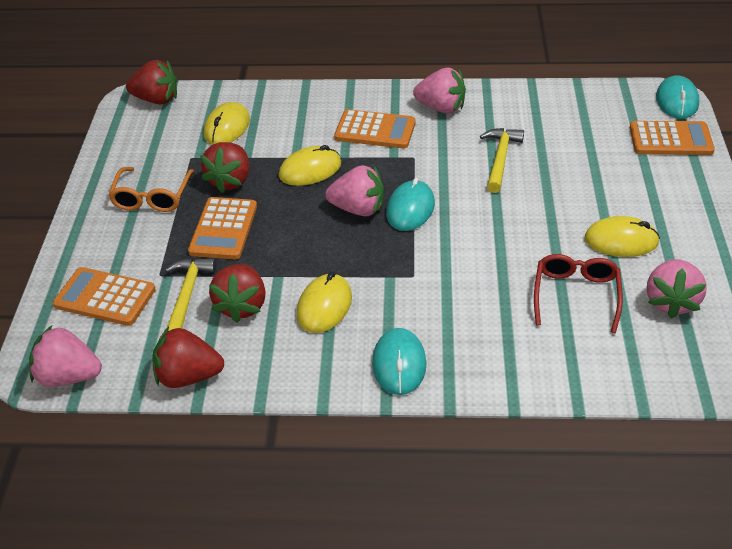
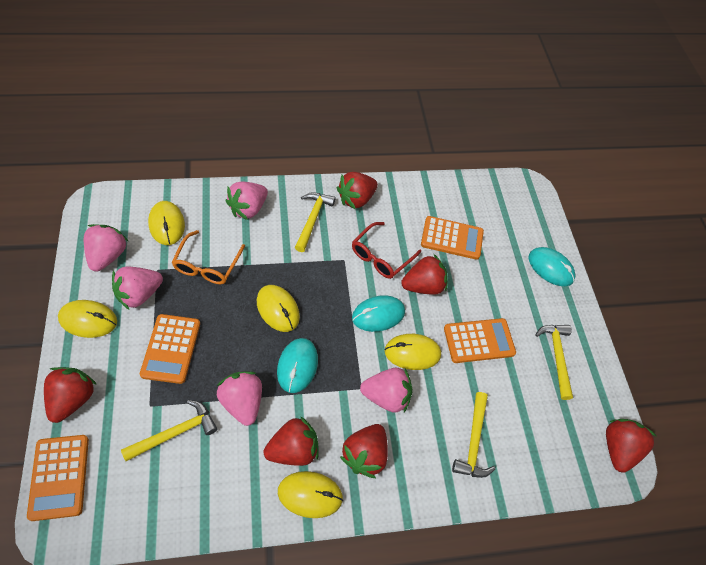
pink strawberry: [29,326,102,387] [325,165,384,216] [413,67,466,114] [647,259,707,319] = 4 -> [84,224,128,272] [112,266,163,309] [217,371,262,426] [225,182,268,220] [360,368,413,413] = 5
red strawberry: [126,60,177,105] [152,327,224,388] [200,142,249,193] [209,264,266,323] = 4 -> [44,367,97,423] [264,416,319,466] [337,172,378,209] [340,424,388,478] [401,254,448,295] [606,419,656,473] = 6
yellow hammer: [165,258,216,331] [480,128,524,193] = 2 -> [121,400,217,461] [295,192,335,252] [452,392,495,478] [535,325,573,400] = 4
yellow mouse: [204,102,250,145] [279,145,341,186] [297,272,352,333] [584,216,660,257] = 4 -> [58,300,117,338] [148,201,185,245] [257,285,300,332] [278,471,343,518] [385,334,441,370] = 5

